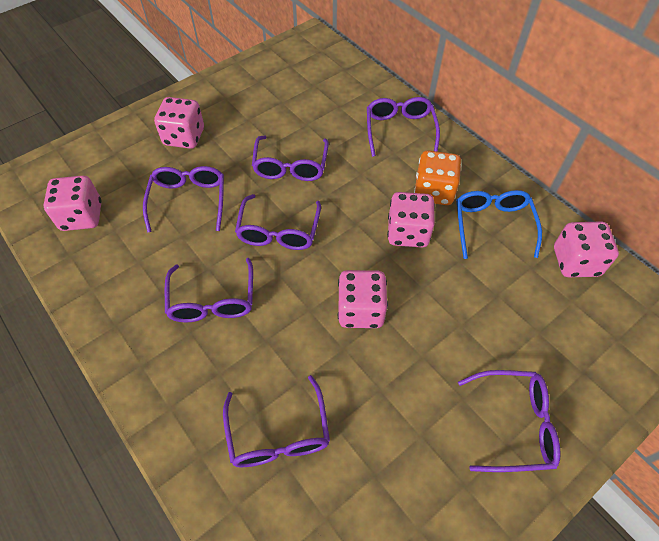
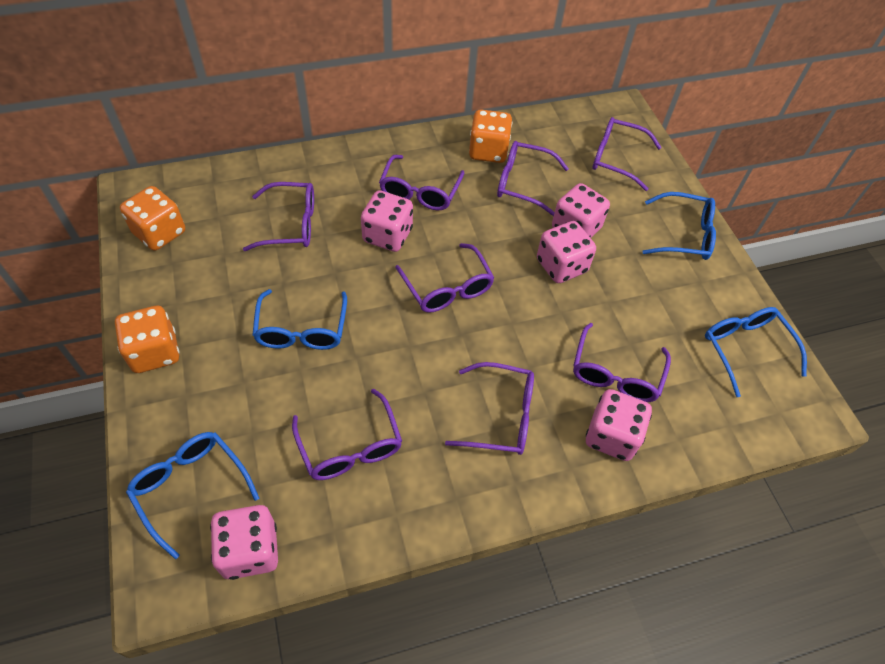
blue glasses: [456,190,542,259] = 1 -> [126,432,259,559] [252,289,347,350] [643,192,716,260] [705,307,807,397] = 4
orange dice: [414,150,461,205] = 1 -> [115,306,179,373] [120,186,185,251] [469,109,512,163] = 3
purple glasses: [143,166,224,233] [165,258,253,322] [223,375,330,467] [235,194,321,250] [252,135,329,181] [367,97,440,157] [458,370,561,472] = 7 -> [243,182,314,251] [292,389,402,480] [379,155,464,210] [395,243,494,313] [445,362,534,455] [497,141,569,216] [573,323,671,402] [592,117,662,191] = 8

